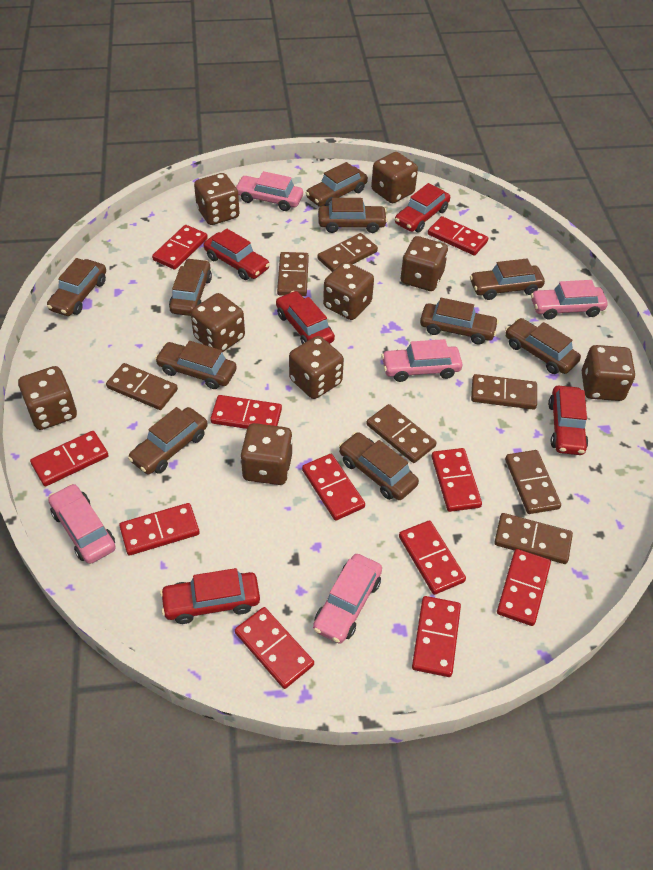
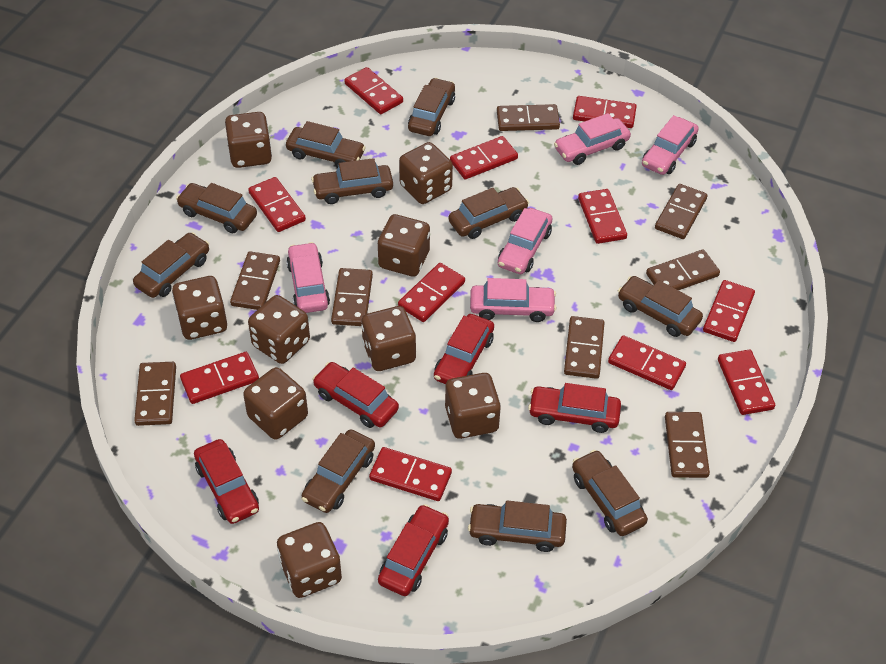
brown domino: [106,363,178,410] [277,252,309,296] [317,233,378,272] [366,404,436,463] [471,374,537,410] [494,513,573,564] [505,450,561,514] = 7 -> [134,362,176,426] [230,251,280,310] [331,268,373,326] [497,104,560,131] [564,316,605,379] [646,250,720,290] [655,184,708,239] [665,412,710,478] = 8

